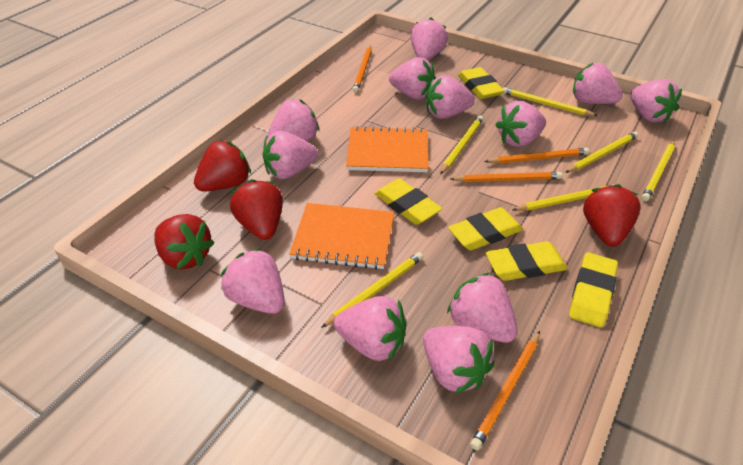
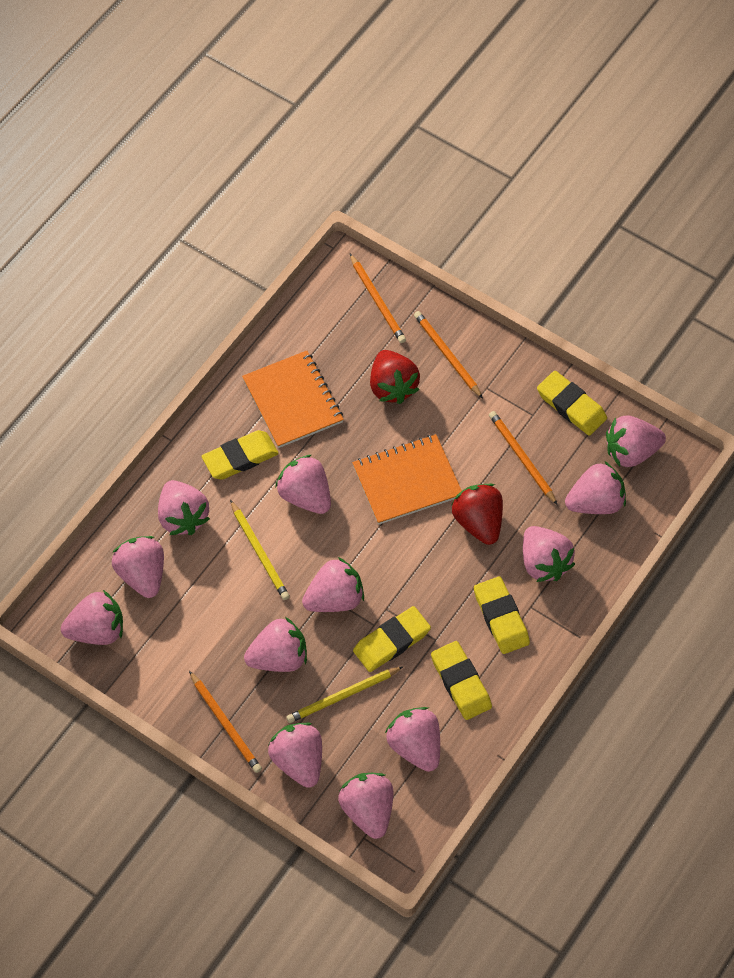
red strawberry: [154,214,215,269] [194,140,251,192] [230,179,283,240] [583,184,641,247] = 4 -> [370,350,420,404] [451,484,503,545] = 2
yellow pencil: [321,252,423,328] [440,116,483,174] [503,87,598,116] [512,184,616,211] [565,131,638,173] [642,140,675,201] = 6 -> [230,500,290,600] [286,666,404,723] = 2

